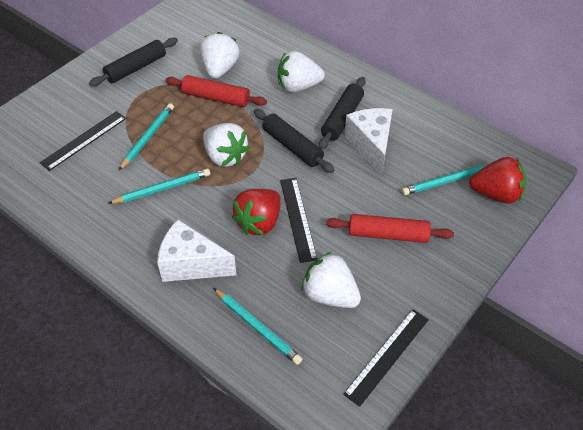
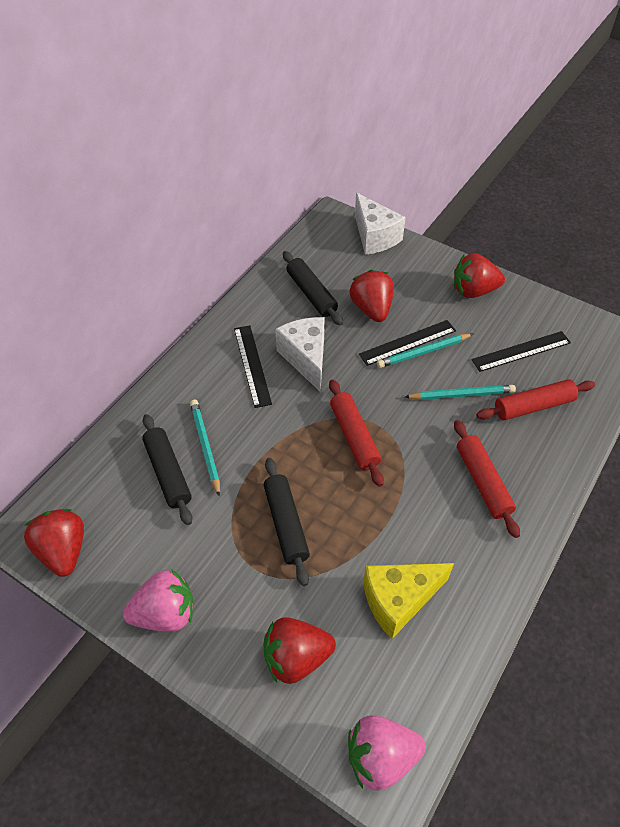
pink strawberry: none = 0 -> [123,569,193,632] [348,715,426,791] = 2
red rolling pin: [165,75,267,107] [326,214,454,243] = 2 -> [329,379,384,487] [454,420,520,538] [476,379,595,420] = 3
red strawberry: [232,189,281,235] [469,157,527,204] = 2 -> [24,509,84,577] [264,617,336,684] [350,270,394,322] [454,253,505,298] = 4
turquoise pencil: [108,169,210,204] [119,103,174,170] [214,288,302,365] [402,164,489,195] = 4 -> [190,400,220,497] [377,333,473,368] [405,385,516,400] = 3
white strawberry: [200,32,239,79] [203,123,250,167] [278,51,325,92] [302,252,361,308] = 4 -> none = 0
yellow cheese: none = 0 -> [363,563,454,639] = 1

